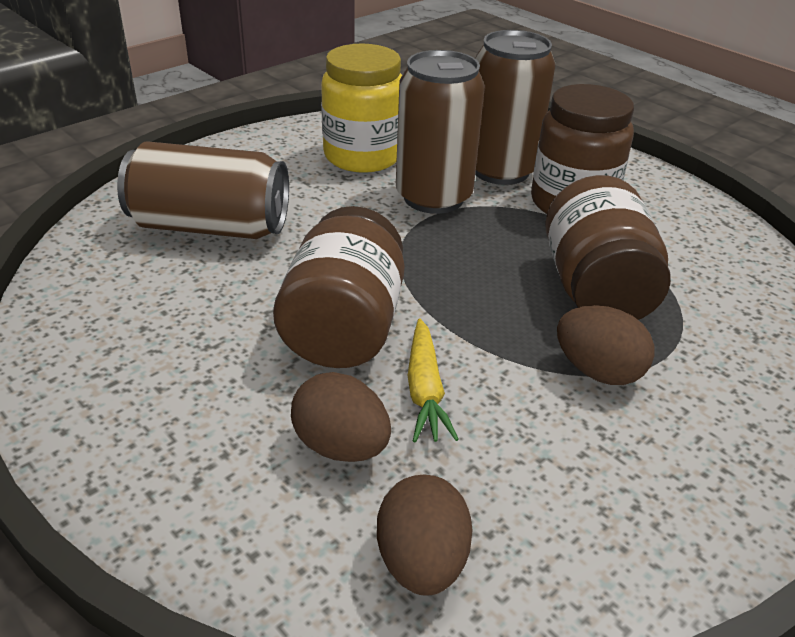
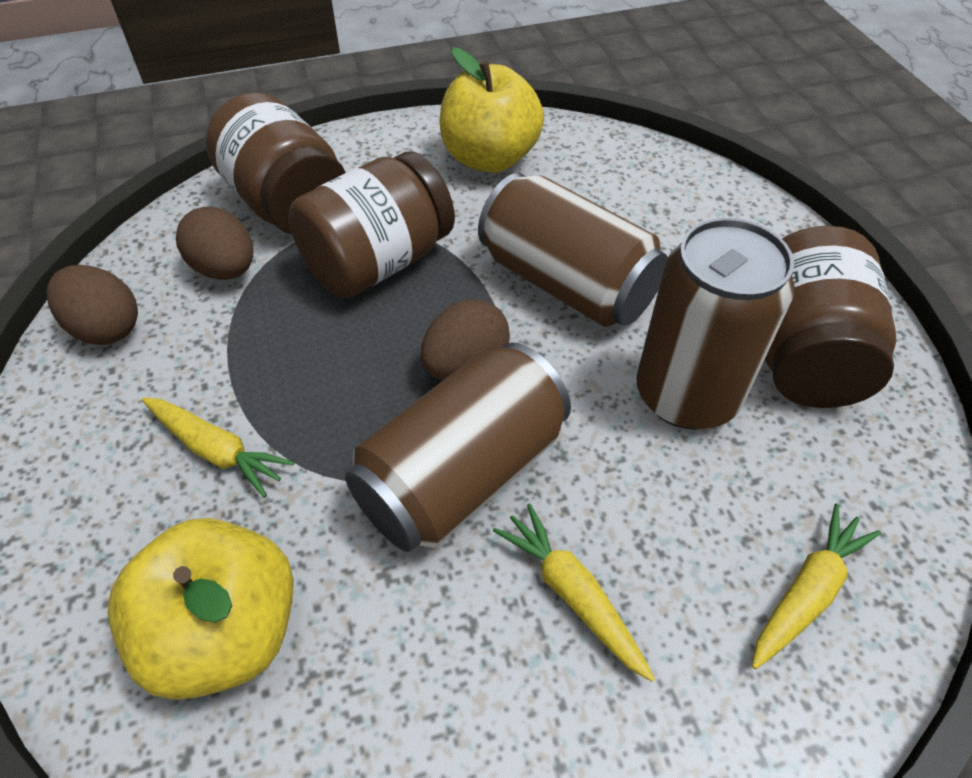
yellow apple: none = 0 -> [108,518,294,700] [439,48,544,173] = 2
yellow carrot: [407,319,459,442] = 1 -> [142,397,294,497] [493,503,655,682] [752,503,881,669] = 3
yellow jar: [321,44,402,173] = 1 -> none = 0

